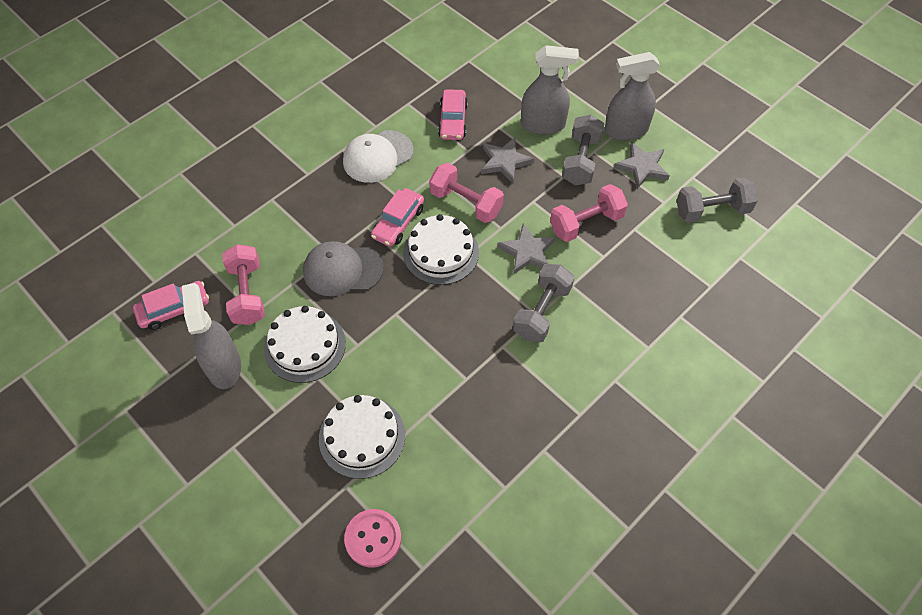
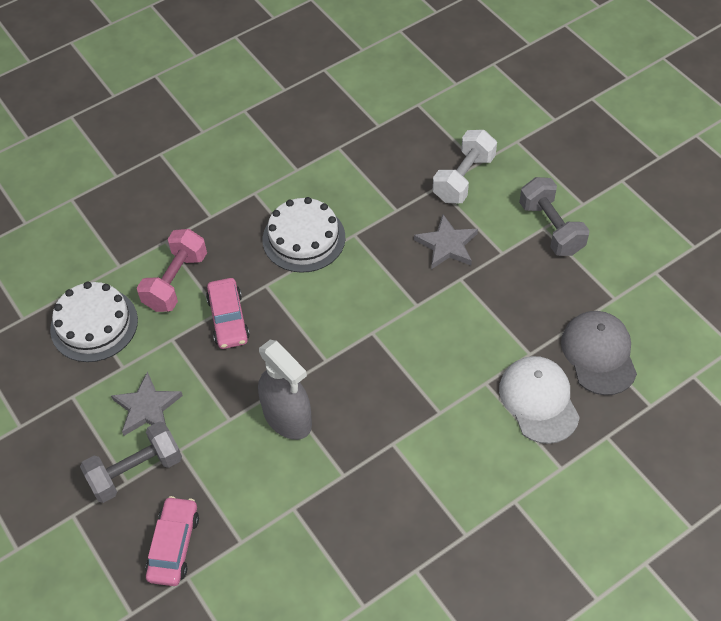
grey dumbbell: [513,264,575,343] [562,115,605,185] [676,178,758,223] = 3 -> [80,421,182,503] [519,177,590,256] = 2
grey spray bottle: [182,283,241,389] [521,45,579,135] [604,52,660,141] = 3 -> [258,340,312,440] = 1
grey star: [481,137,534,183] [497,223,555,275] [614,142,670,189] = 3 -> [111,371,183,436] [414,215,478,269] = 2
pink button: [344,509,402,568] = 1 -> none = 0
pink car: [133,281,209,330] [371,188,424,247] [438,89,468,140] = 3 -> [146,496,199,586] [206,278,250,349] = 2
pink dumbbell: [222,244,265,325] [429,163,504,223] [550,184,628,242] = 3 -> [137,229,207,312] = 1
white cake: [264,306,346,383] [319,395,405,479] [403,214,479,285] = 3 -> [50,282,138,362] [263,197,346,273] = 2
white dumbbell: none = 0 -> [433,130,497,203] = 1

